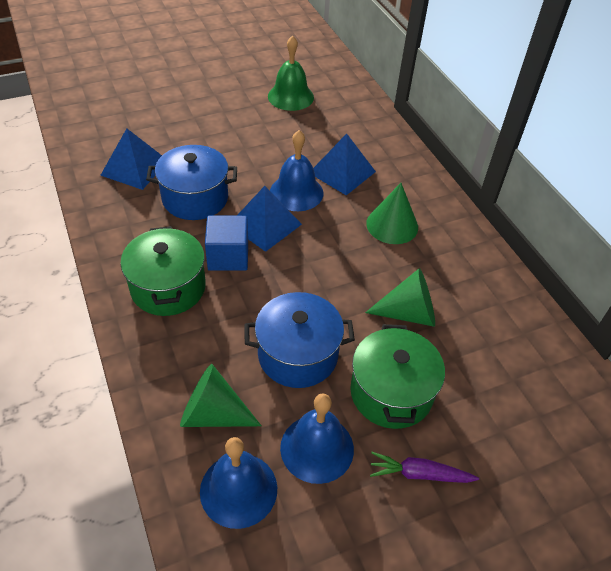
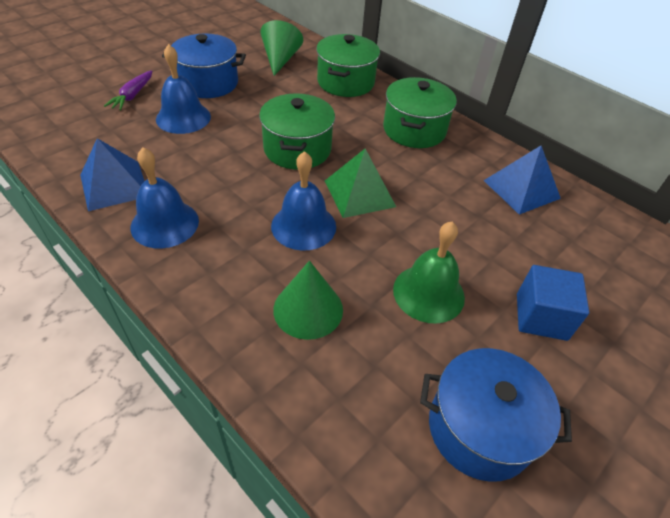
blue pyramid: [101,128,162,190] [237,186,302,252] [313,134,376,195] = 3 -> [80,138,144,211] [483,146,561,215] = 2
green cone: [180,364,261,427] [365,268,435,327] [366,183,418,244] = 3 -> [260,20,303,76] [273,261,343,340] = 2
green pot: [120,226,206,316] [350,324,445,429] = 2 -> [259,93,335,170] [316,34,380,97] [383,77,457,148] = 3
green pyramid: none = 0 -> [325,149,396,218] = 1

